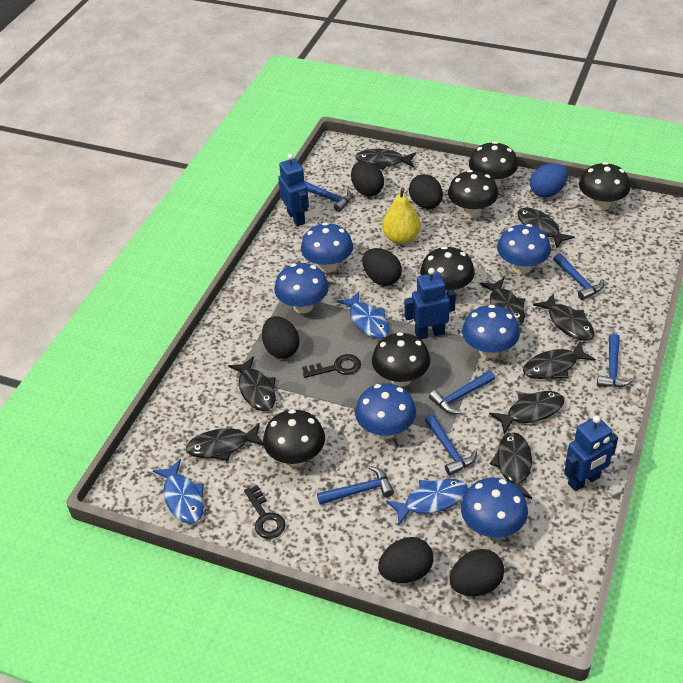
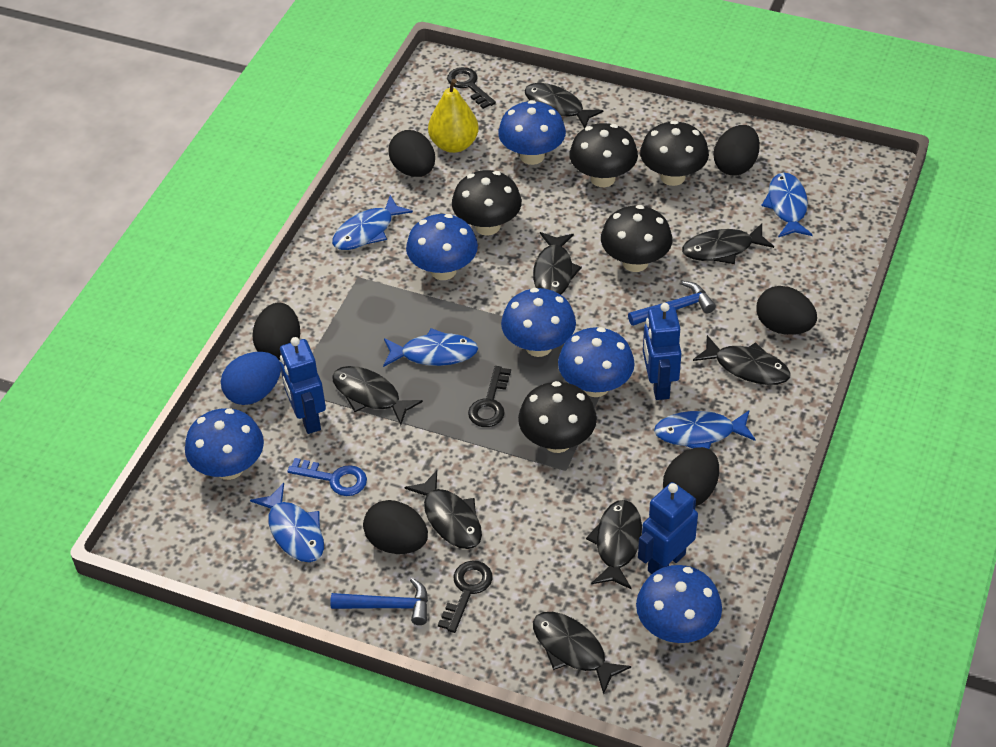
black fish: [186,423,264,461] [228,356,276,411] [355,149,416,170] [480,278,525,326] [489,391,565,434] [490,432,532,499] [517,208,575,248] [523,342,595,379] [533,294,594,341] = 9 -> [332,366,423,425] [404,470,482,549] [524,83,603,128] [533,232,582,295] [533,612,631,695] [586,500,642,590] [682,223,774,264] [693,335,791,385] = 8
black key: [244,485,286,539] [302,354,361,378] = 2 -> [438,561,493,633] [447,67,496,109] [468,366,511,427] = 3
black mushroom: [263,409,325,466] [372,332,430,387] [420,246,475,293] [448,170,498,218] [469,141,518,188] [579,162,630,211] = 6 -> [452,170,522,236] [518,381,597,453] [569,123,638,187] [601,205,672,272] [640,120,709,186] = 5
blue fish: [153,459,204,524] [337,292,389,339] [386,479,468,526] = 3 -> [250,483,324,562] [332,195,413,250] [383,328,478,367] [654,411,756,449] [761,172,813,237] = 5
blue hammer: [304,181,352,212] [317,466,394,505] [425,414,477,476] [429,370,495,414] [553,253,604,300] [597,334,634,387] = 6 -> [330,578,428,625] [628,281,716,326] = 2
blue key: none = 0 -> [287,458,367,496] = 1

